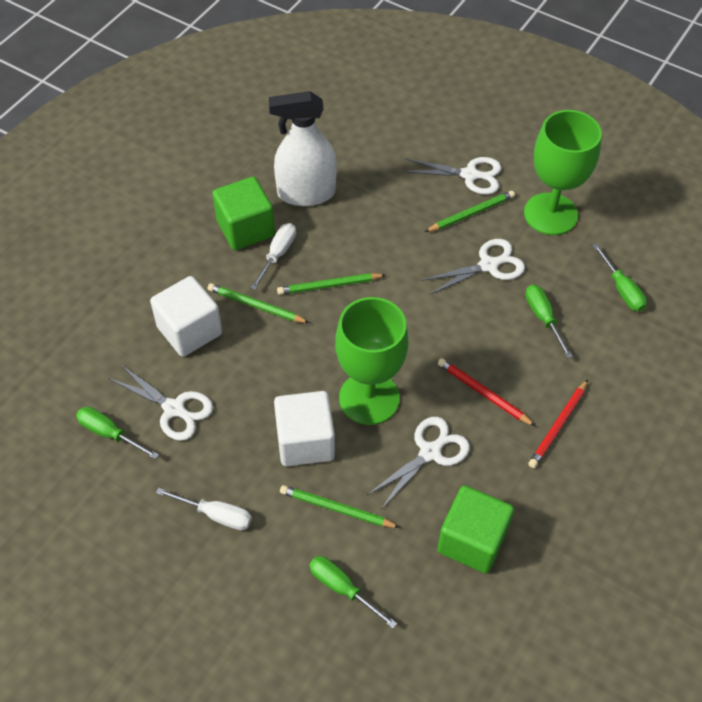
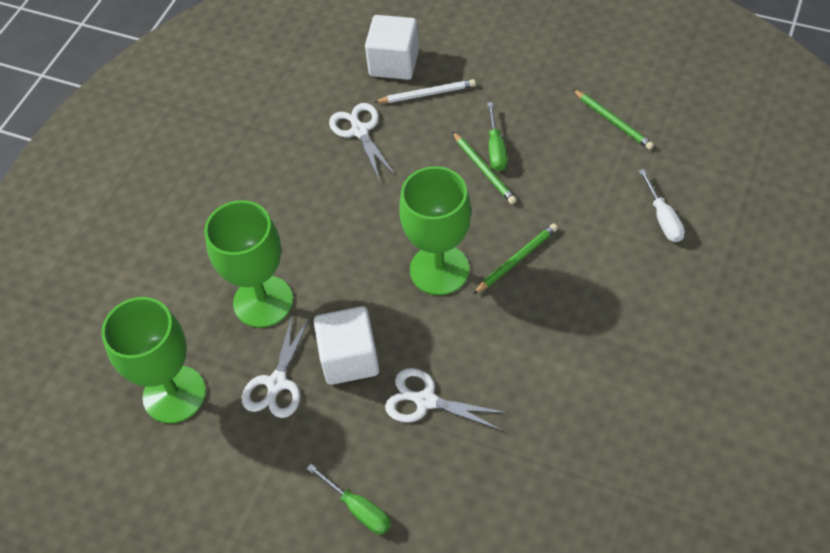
green cube: [212,177,275,250] [437,485,514,574] = 2 -> none = 0
green goblet: [335,297,408,425] [524,110,602,235] = 2 -> [101,297,206,423] [204,200,293,328] [399,166,471,295] = 3
green pencil: [208,283,309,323] [277,273,385,295] [280,485,400,528] [425,191,515,232] = 4 -> [452,131,517,204] [473,224,558,294] [573,89,654,150] = 3
green screwdriver: [76,407,159,459] [309,556,397,629] [525,285,573,359] [592,244,647,311] = 4 -> [306,464,391,535] [487,102,508,171] = 2
red pencil: [438,358,535,426] [528,379,588,468] = 2 -> none = 0
white pencil: none = 0 -> [375,79,476,103] = 1
white scissors: [108,364,213,441] [367,417,470,509] [403,157,502,195] [422,239,525,294] = 4 -> [242,313,310,418] [329,103,396,179] [385,368,507,431] = 3
white screwdriver: [156,488,252,530] [250,223,296,290] = 2 -> [639,169,685,242] = 1
white spray bottle: [269,91,337,206] = 1 -> none = 0

